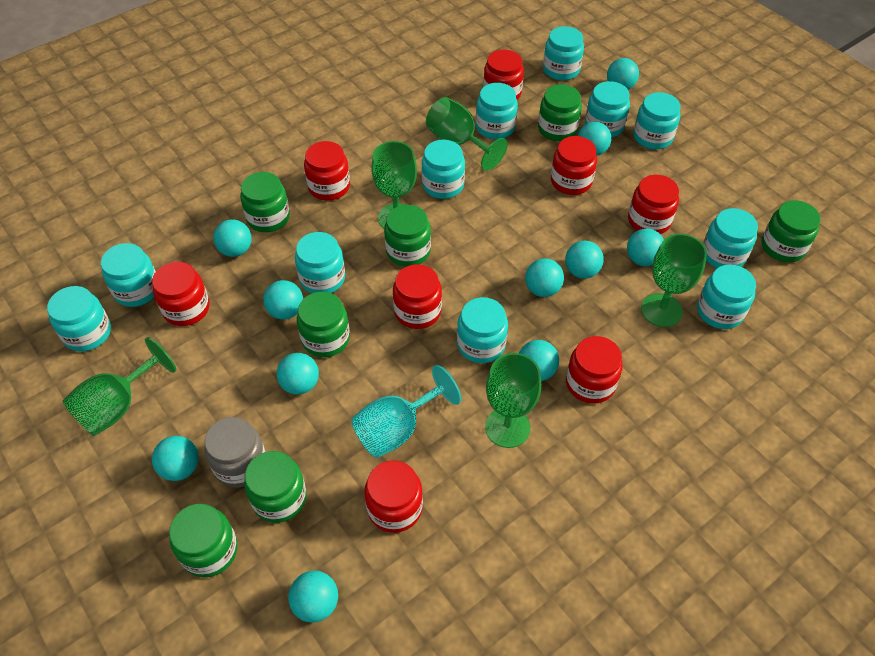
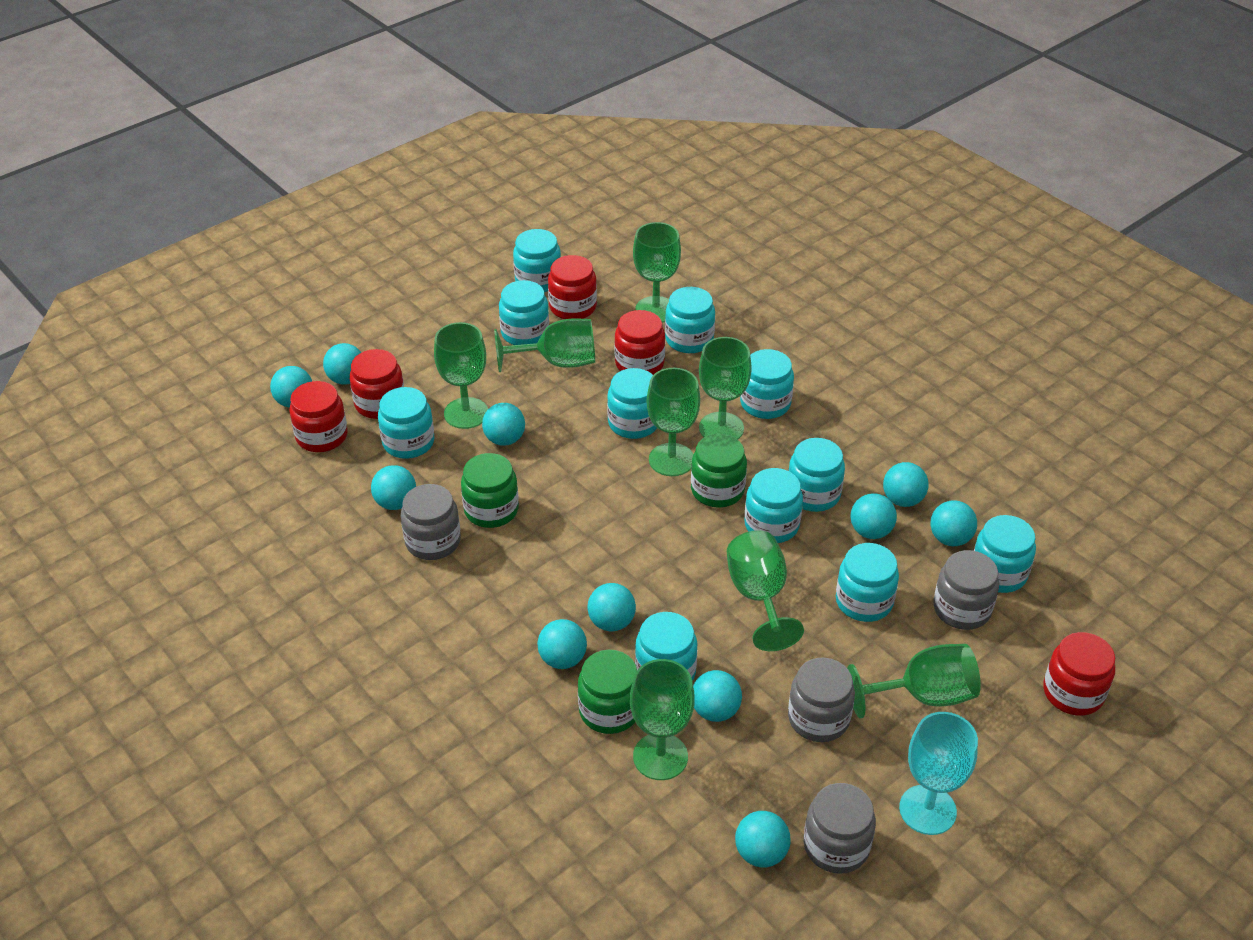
green goblet: [62,337,176,436] [371,141,417,228] [426,97,508,171] [485,353,541,448] [641,234,707,327] = 5 -> [434,322,488,429] [494,318,595,372] [630,659,695,780] [633,222,681,323] [647,368,700,476] [699,337,752,440] [727,530,804,651] [847,644,981,718] = 8
green jar: [169,504,238,577] [240,172,290,232] [244,451,307,523] [297,292,350,357] [384,205,431,267] [538,84,582,141] [762,201,820,262] = 7 -> [461,453,519,528] [578,650,637,734] [691,434,747,508] = 3
grey jar: [204,417,265,488] = 1 -> [401,484,461,560] [788,658,855,742] [804,783,876,874] [933,550,999,630] = 4
red jar: [152,262,209,326] [304,141,350,200] [364,461,423,533] [393,264,442,329] [483,50,524,100] [551,136,597,195] [566,336,623,404] [628,175,679,234] = 8 -> [289,381,348,452] [350,349,404,419] [548,255,597,319] [615,310,665,375] [1043,632,1115,716] = 5

